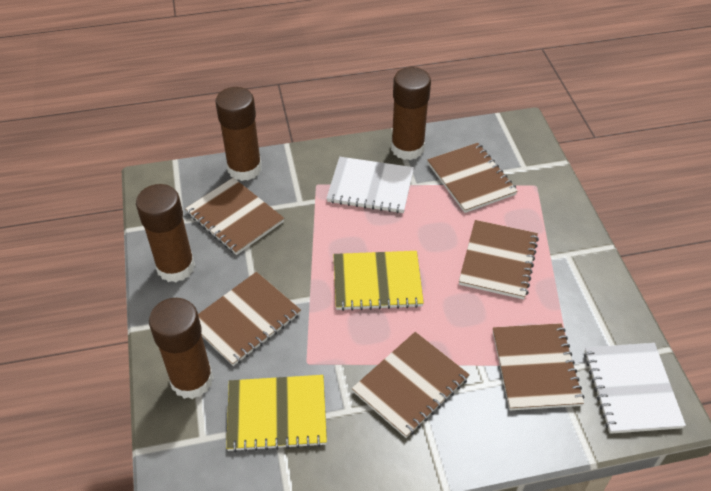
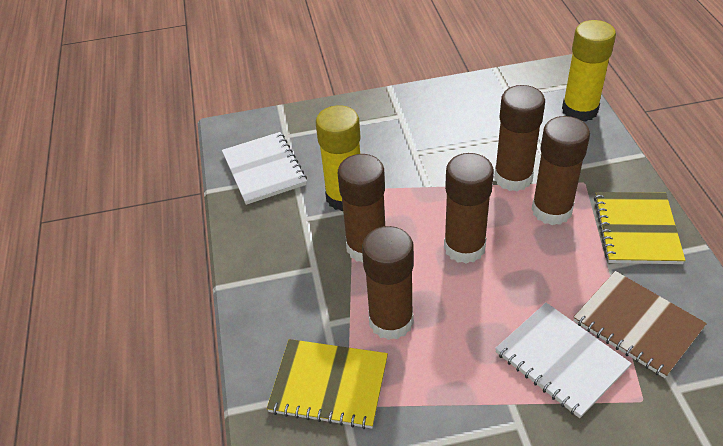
brown glue stick: [136,184,195,282] [149,298,214,399] [215,87,262,181] [391,67,431,160] = 4 -> [338,154,385,262] [362,226,414,340] [444,153,494,264] [494,85,545,191] [532,116,590,225] = 5
brown notebook: [185,178,284,255] [198,272,301,366] [352,332,470,438] [427,143,518,213] [459,220,539,299] [493,323,584,410] = 6 -> [573,271,707,378] = 1
yellow glue stick: none = 0 -> [316,105,360,211] [562,20,616,122] = 2

